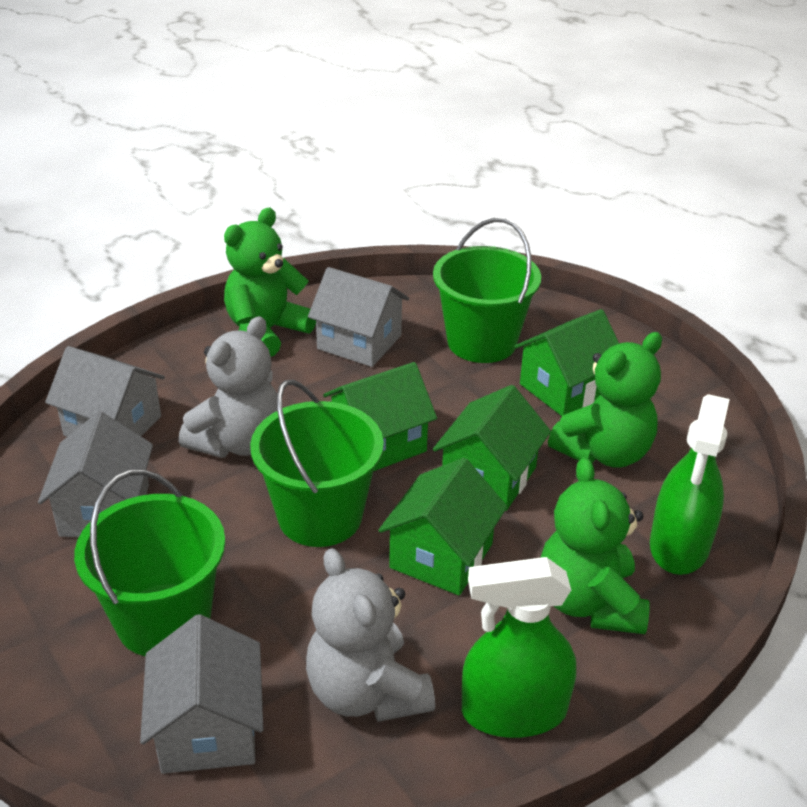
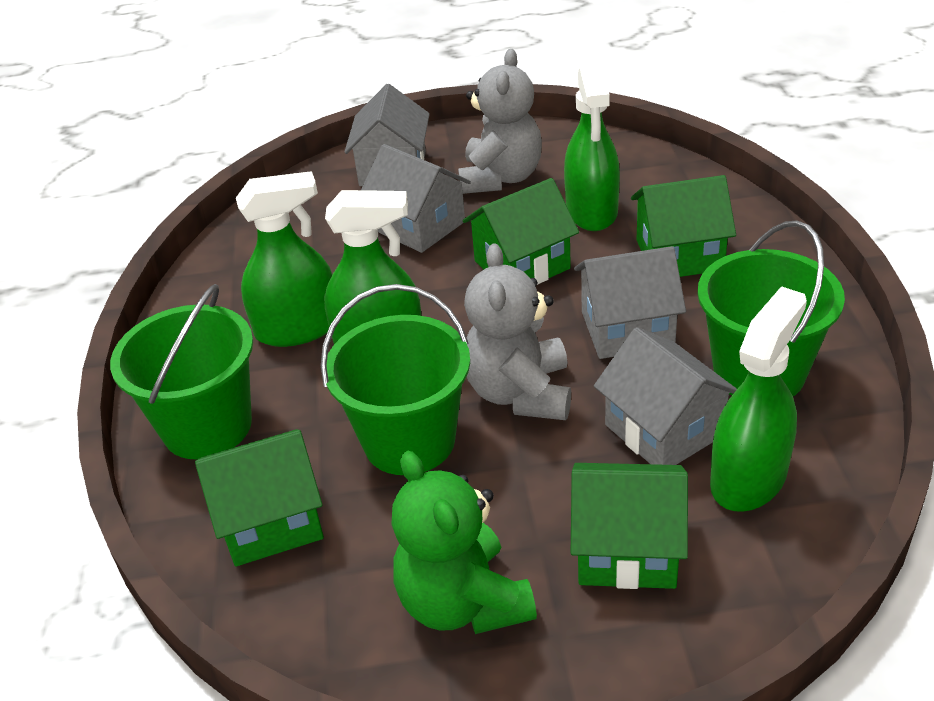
green spray bottle: [462,557,576,738] [650,394,730,575] = 2 -> [236,171,333,347] [324,190,421,344] [564,62,620,231] [710,286,807,512] = 4
green teddy bear: [224,208,316,357] [540,457,650,634] [548,332,662,468] = 3 -> [391,451,537,634] = 1

